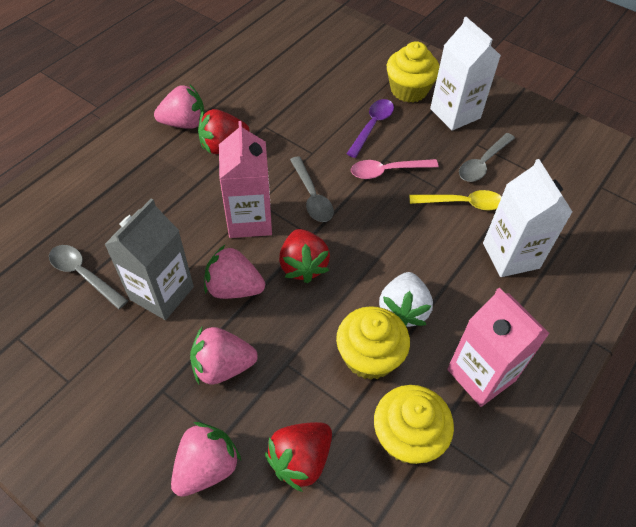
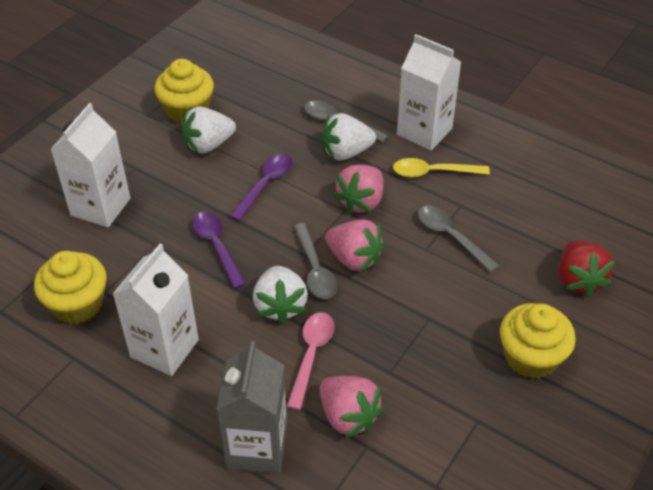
pink carton: [219,121,272,238] [447,287,550,407] = 2 -> none = 0
pink strawberry: [154,85,205,129] [171,422,241,497] [190,327,258,384] [204,245,265,299] = 4 -> [319,376,384,438] [325,219,385,273] [333,165,384,214] = 3
purple spoon: [346,99,394,158] = 1 -> [192,211,246,289] [229,154,293,221] = 2
red strawberry: [198,109,250,154] [265,422,332,492] [279,229,330,284] = 3 -> [559,241,615,297] = 1
white carton: [430,17,501,131] [483,159,572,277] = 2 -> [50,103,130,228] [113,244,199,376] [397,34,461,151] = 3
white strawberry: [379,272,433,327] = 1 -> [182,106,236,154] [253,266,308,324] [322,113,376,161] = 3

